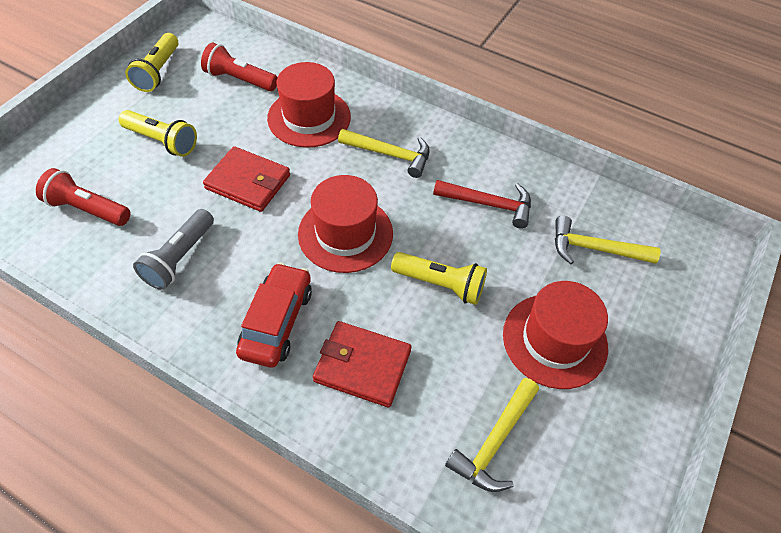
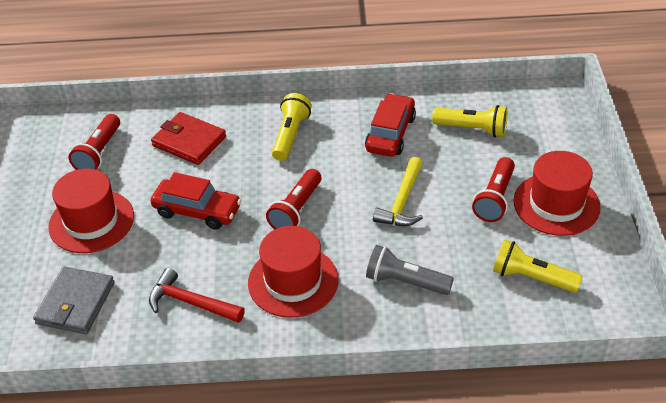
grey wallet: none = 0 -> [33,267,115,334] = 1
red car: [236,263,312,368] = 1 -> [151,172,242,230] [365,93,416,157] = 2
red flashlight: [36,168,131,226] [201,43,278,91] = 2 -> [69,114,120,170] [266,169,321,229] [472,157,515,222] = 3
red wallet: [203,146,290,212] [313,321,412,408] = 2 -> [151,112,226,165] = 1
yellow hammer: [338,129,430,178] [445,378,539,492] [555,216,661,264] = 3 -> [373,157,423,226] = 1

